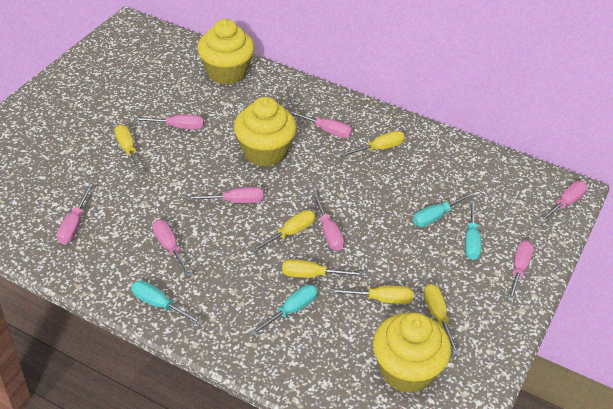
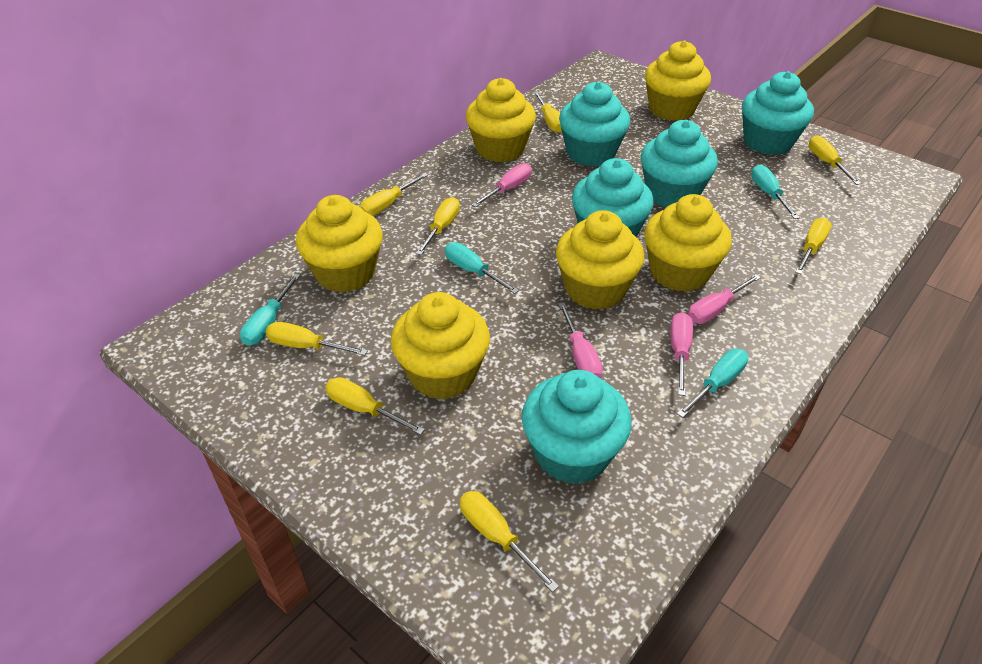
pink screwdriver: [57,186,92,244] [134,115,204,129] [152,220,193,277] [187,187,263,203] [288,110,352,138] [312,193,344,251] [508,241,534,302] [539,181,587,222] = 8 -> [471,163,532,207] [558,303,603,378] [671,312,693,396] [688,274,761,324] = 4
turquoise cupcake: none = 0 -> [522,370,632,484] [559,82,630,166] [572,158,654,237] [641,120,718,208] [742,71,814,155] = 5
yellow cupcake: [197,19,255,85] [234,97,297,167] [373,313,451,393] = 3 -> [296,195,383,293] [391,292,490,399] [466,78,536,163] [556,210,645,310] [644,194,732,292] [645,40,711,121] = 6
yellow screwdriver: [114,125,144,174] [251,210,315,252] [282,259,364,278] [330,286,413,304] [340,131,405,157] [423,284,459,355] = 6 -> [266,322,368,356] [325,377,425,435] [360,173,428,216] [416,197,460,255] [460,491,559,592] [533,91,562,133] [795,218,832,274] [808,135,861,185] = 8

